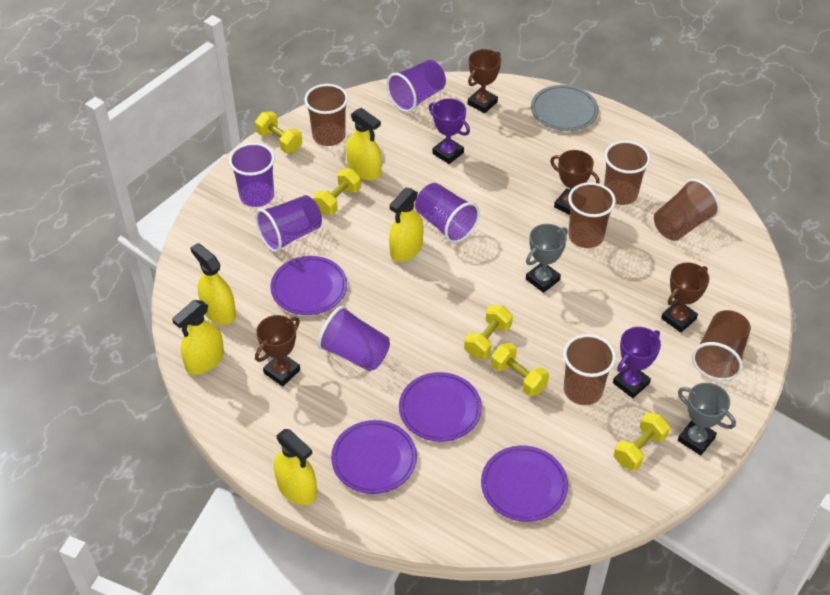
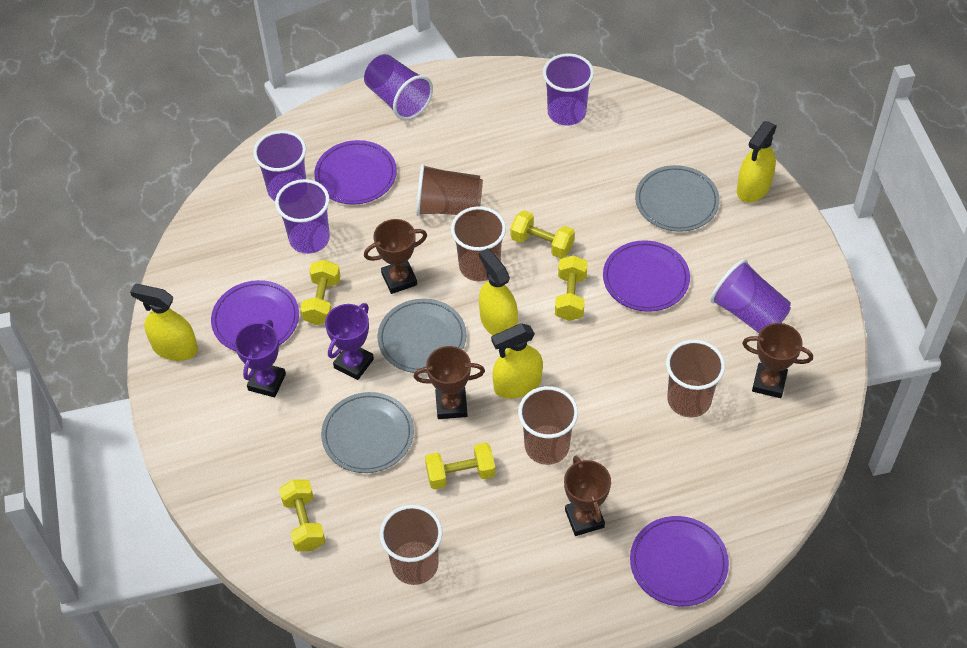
brown cup: [304,84,348,146] [563,334,616,405] [568,182,616,248] [604,141,651,205] [654,179,720,241] [692,310,751,381] = 6 -> [379,505,442,585] [416,164,483,216] [451,206,506,282] [518,386,578,465] [666,340,725,417] = 5
grey plate: [531,85,599,131] = 1 -> [321,392,414,473] [377,299,466,373] [635,165,720,232] = 3
grey trophy: [526,224,568,293] [678,383,736,455] = 2 -> none = 0
yellow spray bottle: [172,300,224,375] [190,243,236,325] [274,429,317,505] [346,108,381,181] [389,188,424,262] = 5 -> [130,284,198,361] [479,248,518,335] [491,323,543,399] [737,121,777,202] = 4

